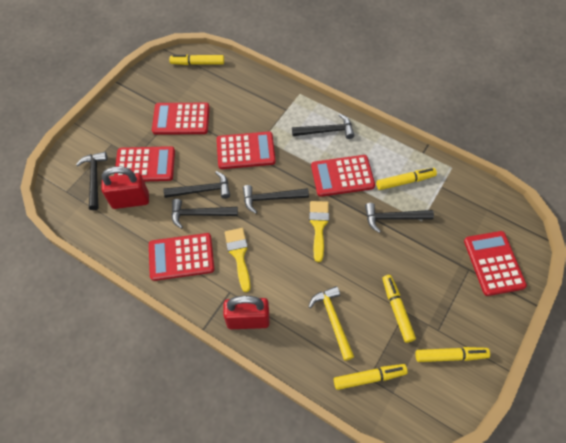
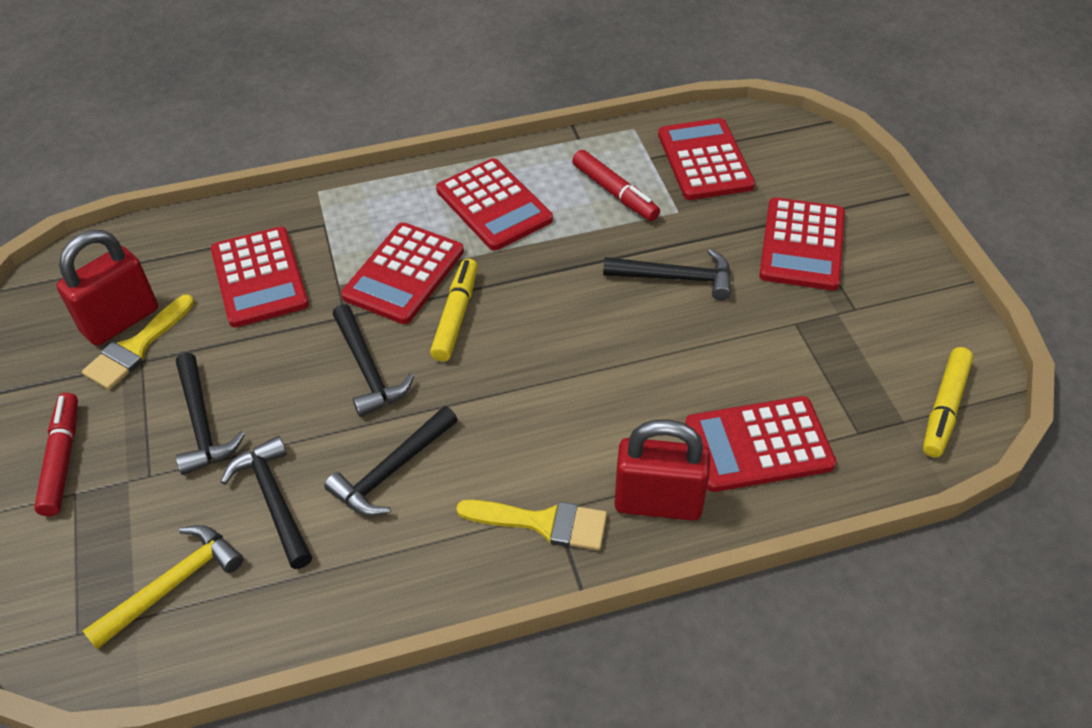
black hammer: [76,152,108,210] [163,171,230,199] [172,199,238,229] [243,185,309,214] [292,114,355,139] [365,203,434,233] = 6 -> [176,353,245,475] [221,436,312,569] [324,406,458,516] [332,304,414,417] [603,249,731,300] = 5
red marker: none = 0 -> [34,393,78,516] [572,150,660,221] = 2
yellow marker: [169,55,224,65] [334,364,408,390] [376,168,437,190] [382,275,416,343] [415,347,490,362] = 5 -> [430,259,478,362] [923,347,973,457] = 2

